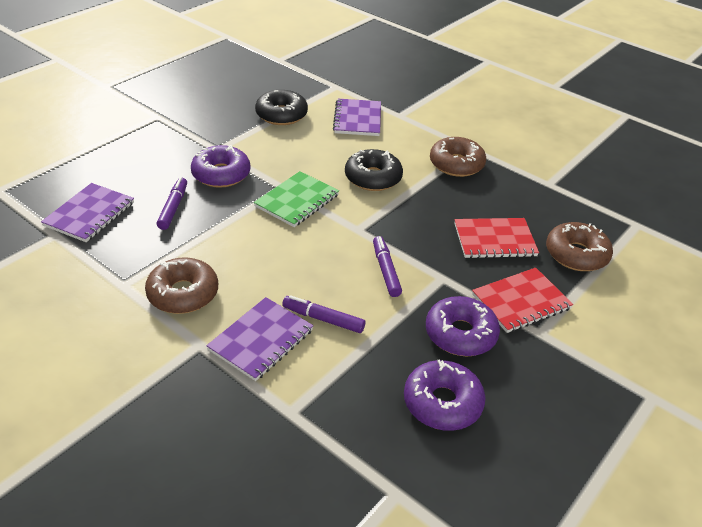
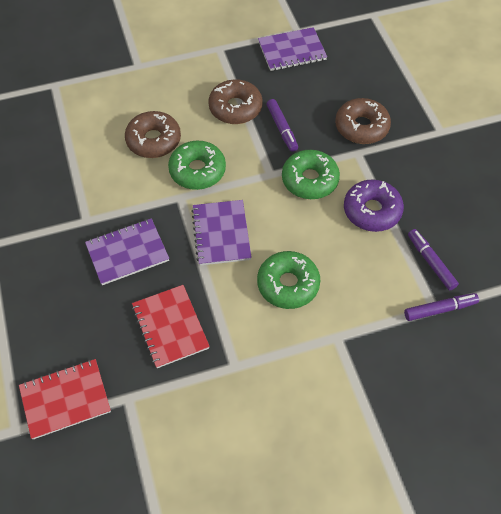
black donut: [255,90,308,125] [345,149,403,191] = 2 -> none = 0
green donut: none = 0 -> [168,141,226,190] [257,251,320,309] [282,150,340,199] = 3
green notebook: [254,171,339,227] = 1 -> none = 0
purple donut: [191,145,251,188] [404,360,486,431] [426,296,500,356] = 3 -> [344,179,404,232] = 1

